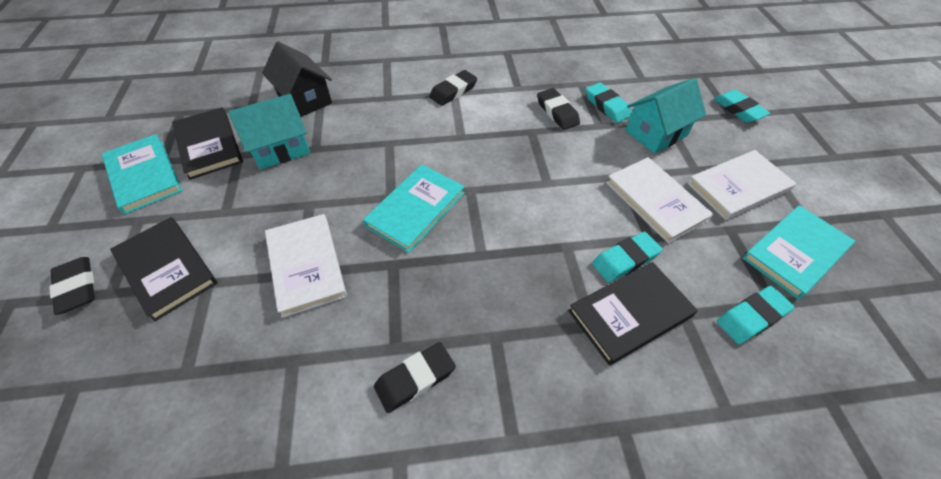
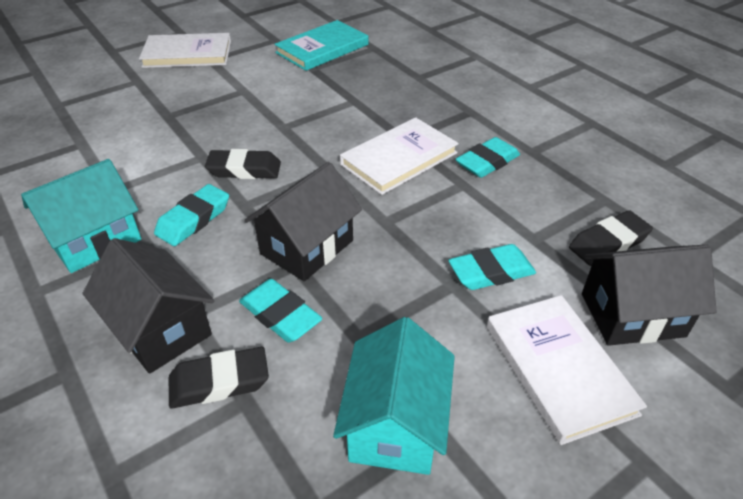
black book: [110,217,217,322] [172,107,243,180] [568,262,698,365] = 3 -> none = 0
black eraser: [49,257,95,315] [374,342,456,413] [429,70,477,106] [537,88,580,130] = 4 -> [169,347,269,408] [205,149,281,179] [569,210,653,266] = 3
black house: [262,41,332,117] = 1 -> [82,238,214,374] [244,162,362,281] [582,245,717,346] = 3
turquoise book: [102,134,182,214] [363,164,465,253] [742,205,855,299] = 3 -> [275,20,369,71] = 1

